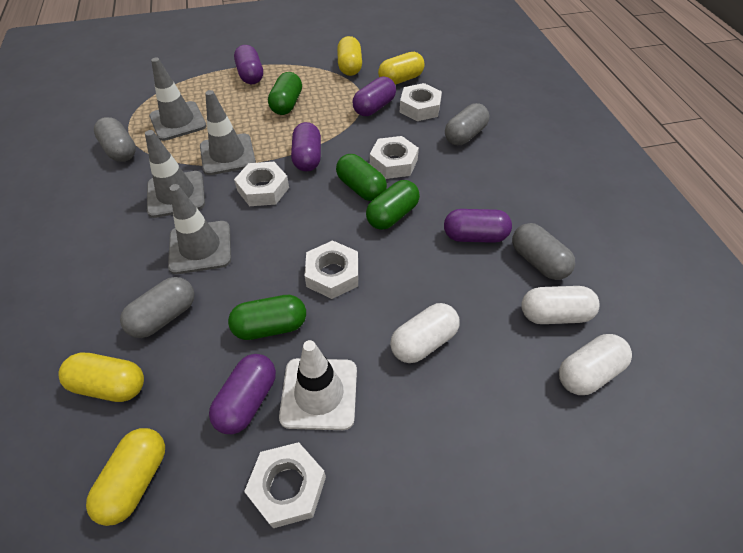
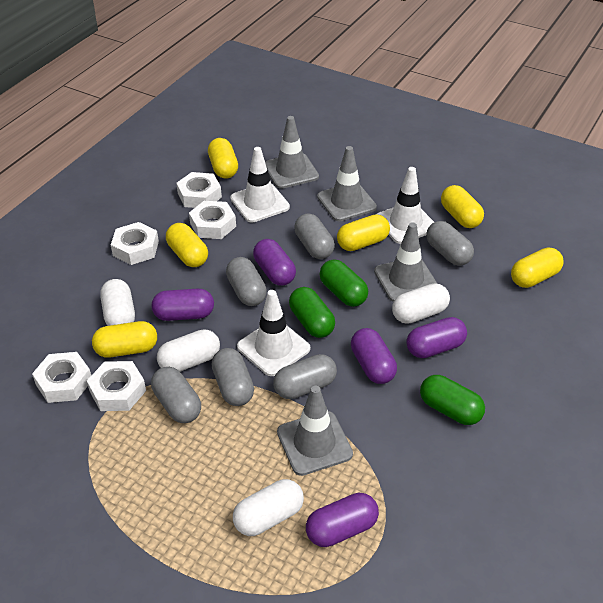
green capsule: [228,295,306,340] [268,72,302,115] [336,154,387,201] [366,180,420,230] = 4 -> [289,287,335,338] [320,260,368,307] [420,375,485,425] = 3
grey capsule: [94,117,136,162] [120,277,195,338] [445,103,489,145] [512,223,575,280] = 4 -> [151,367,201,423] [211,348,254,406] [226,257,267,306] [273,354,337,399] [294,214,335,259] [426,221,474,266] = 6
white capsule: [390,303,460,363] [521,286,600,324] [559,334,632,395] = 3 -> [100,279,135,326] [157,329,220,372] [233,479,304,536] [392,283,450,324] = 4
white traffic cone: [279,340,357,430] = 1 -> [230,147,290,222] [237,290,311,376] [377,167,434,244] = 3
yellow capsule: [58,352,144,402] [86,428,165,526] [337,36,362,76] [378,52,424,85] = 4 -> [92,321,157,357] [166,223,208,267] [208,138,238,179] [337,214,390,251] [441,185,484,228] [511,247,564,288] = 6

